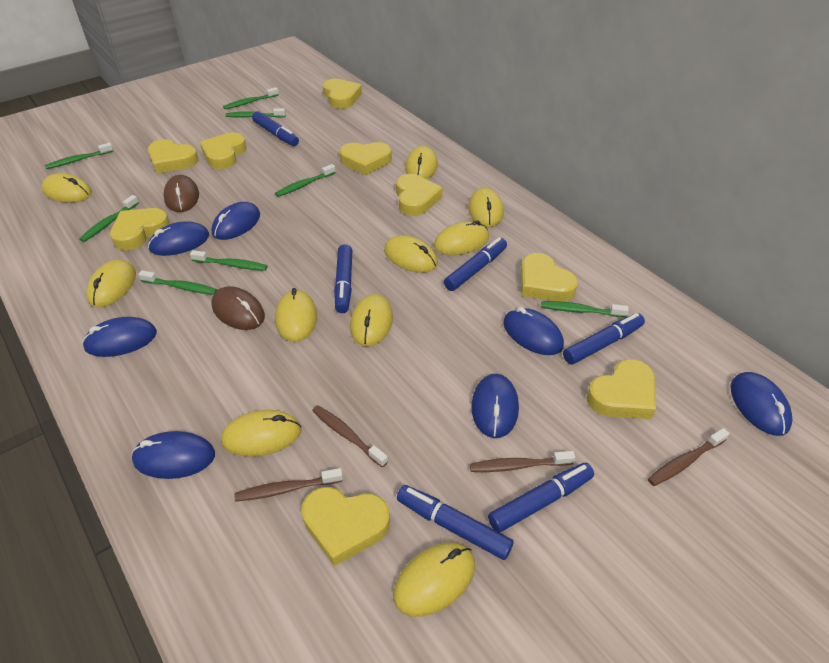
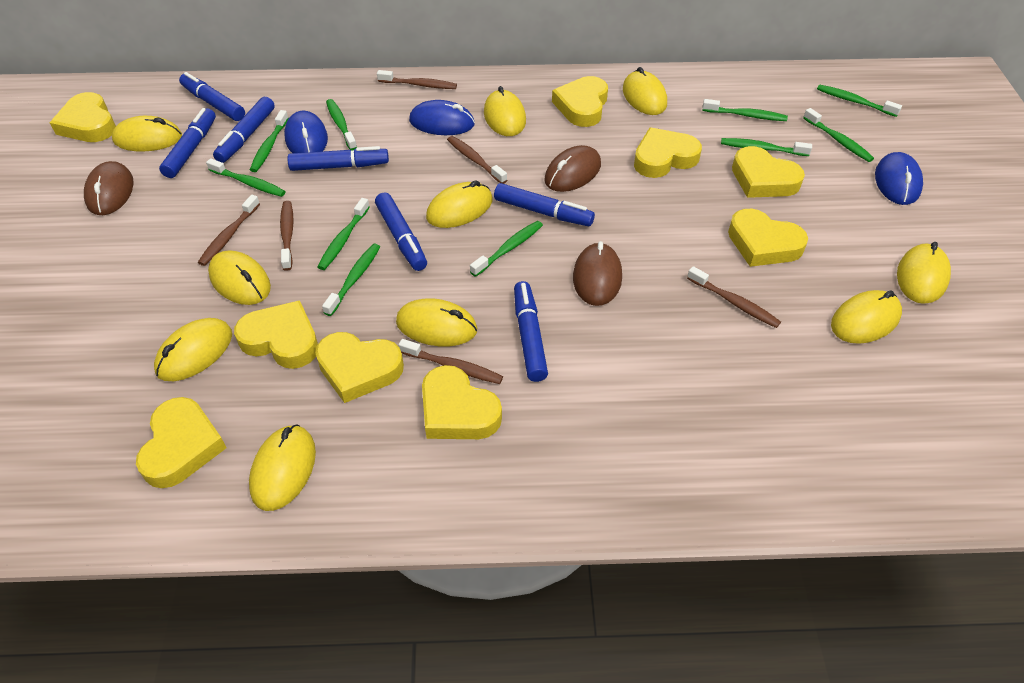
blue marker: [252,111,299,146] [334,244,352,313] [397,485,513,560] [444,237,507,291] [488,463,594,533] [563,313,645,365] = 6 -> [159,108,216,178] [179,72,245,121] [213,97,275,163] [287,146,389,171] [375,192,427,271] [494,183,595,226] [514,281,548,382] = 7
blue mouse: [82,317,157,357] [132,431,215,479] [148,221,209,256] [212,202,260,240] [471,373,519,438] [503,307,564,355] [730,372,792,436] = 7 -> [284,111,328,153] [409,100,475,135] [875,152,923,205] = 3
brown mouse: [163,175,199,212] [211,286,265,330] = 2 -> [84,161,134,215] [544,145,601,192] [573,241,622,306] = 3
brown toothbrush: [234,468,343,502] [312,405,388,468] [470,451,575,472] [648,428,730,486] = 4 -> [198,195,260,266] [280,201,294,271] [377,70,457,89] [398,339,503,384] [447,136,507,184] [687,266,781,328] = 6
green toothbrush: [45,143,113,169] [79,195,139,242] [138,270,217,295] [190,250,268,271] [223,87,279,109] [226,108,286,118] [275,164,336,197] [541,301,629,318] = 8 -> [206,158,286,197] [250,110,289,172] [318,198,370,270] [322,244,380,316] [326,99,357,151] [470,221,543,277] [702,99,788,121] [721,138,812,156] [803,108,874,162] [817,85,902,117] = 10

